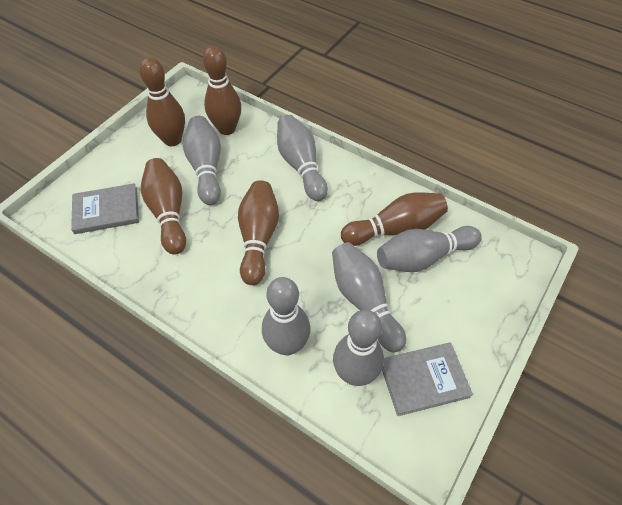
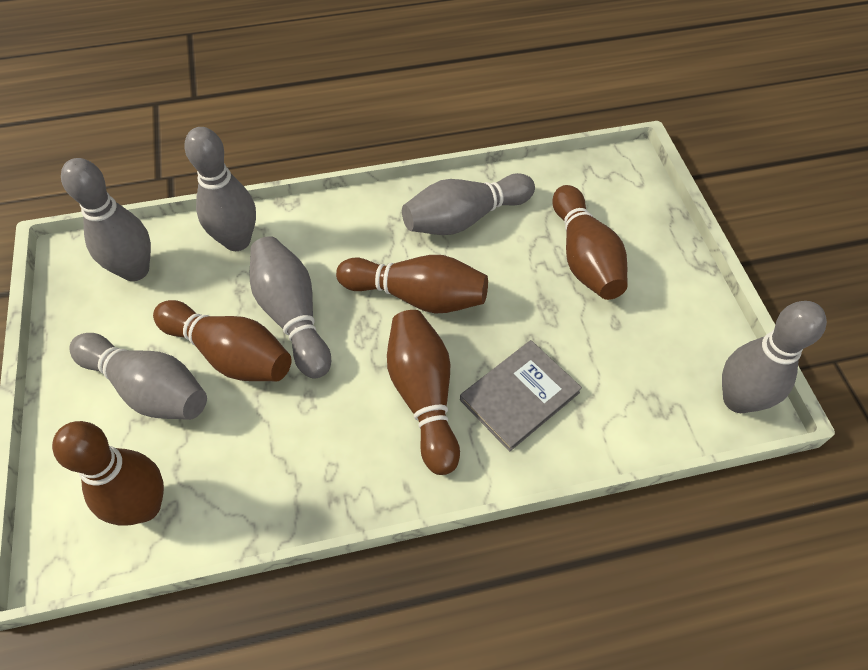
grey book: [71,183,139,234] [382,342,473,416] = 2 -> [460,340,582,452] = 1

